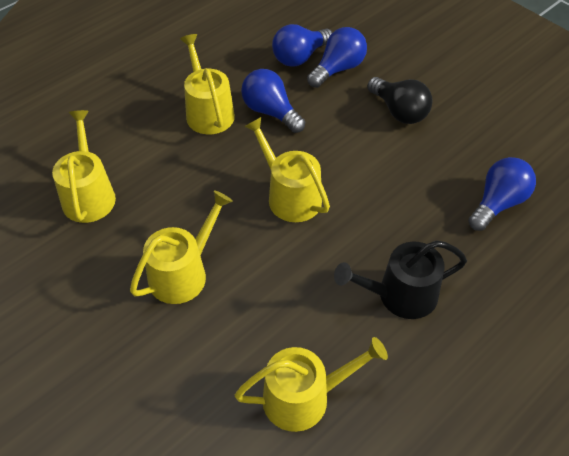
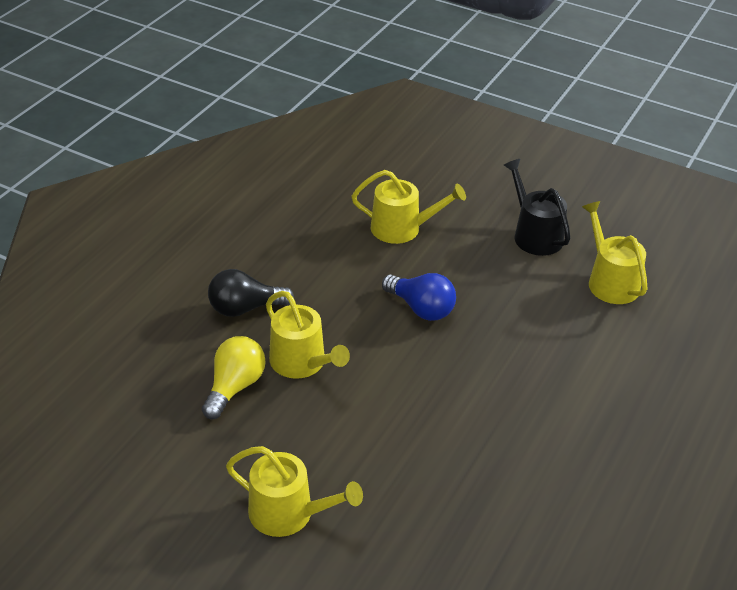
blue light bulb: [241,69,305,133] [272,24,333,67] [307,27,367,88] [468,157,536,231] = 4 -> [382,273,456,321] = 1
yellow light bulb: none = 0 -> [202,336,266,419] = 1
yellow watering can: [52,110,116,223] [130,190,233,304] [180,34,235,134] [235,337,388,432] [244,117,330,222] = 5 -> [226,446,363,537] [266,291,350,379] [351,170,466,244] [582,201,647,304] = 4

